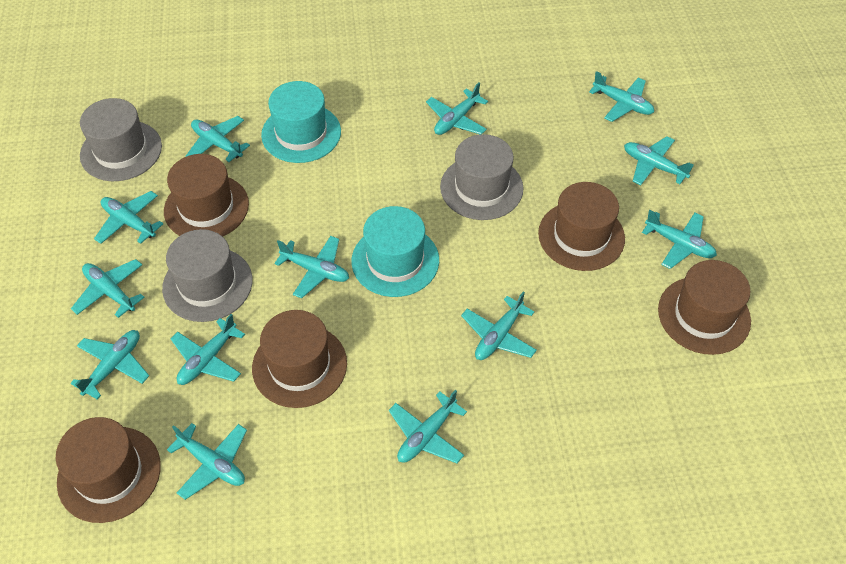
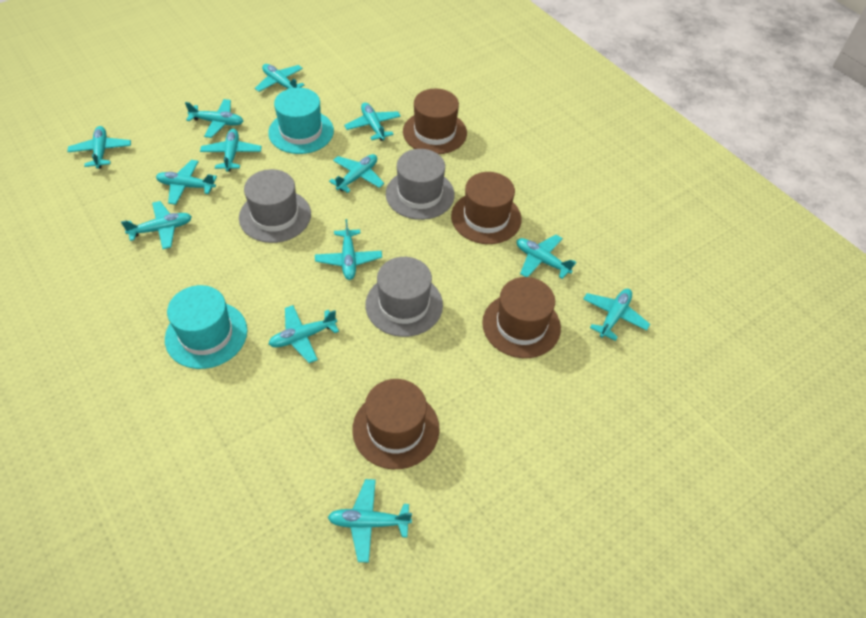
brown hat: [56,417,161,523] [164,154,249,237] [252,310,347,408] [538,182,625,271] [658,260,751,355] = 5 -> [352,379,439,469] [403,89,467,154] [451,172,522,244] [482,277,561,358] = 4

